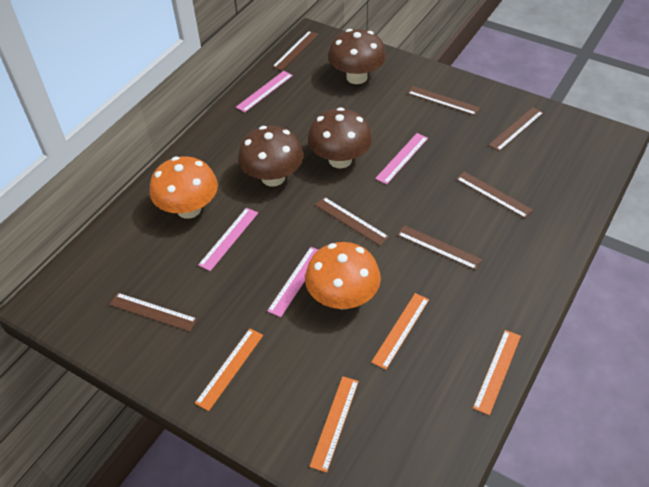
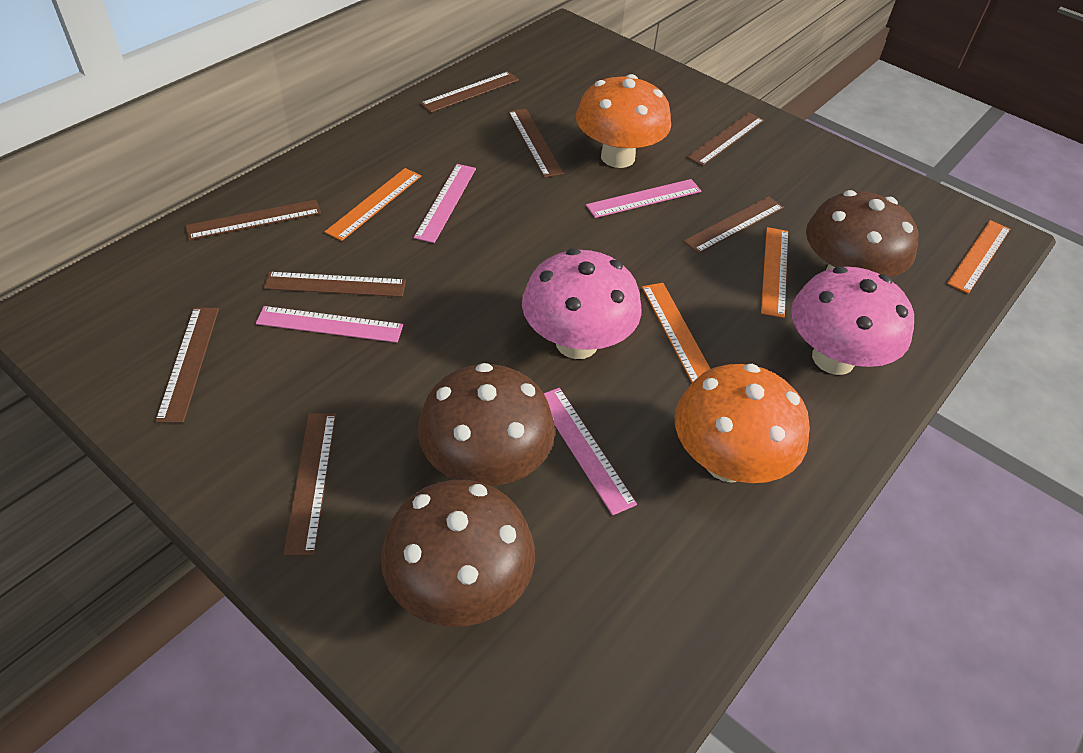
brown ruler: [109,293,197,332] [272,31,319,71] [315,197,389,246] [397,225,482,270] [408,86,480,116] [456,172,533,219] [489,107,544,151] = 7 -> [155,307,219,423] [185,200,321,240] [264,272,406,297] [283,413,336,555] [420,71,519,113] [508,109,563,178] [683,196,784,254] [687,112,764,166] = 8
pink mushroom: none = 0 -> [522,248,642,359] [791,266,914,375] = 2

